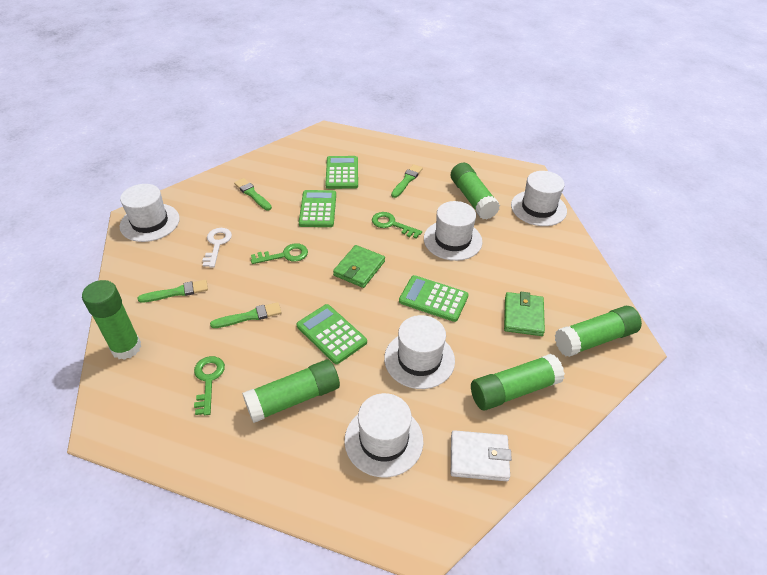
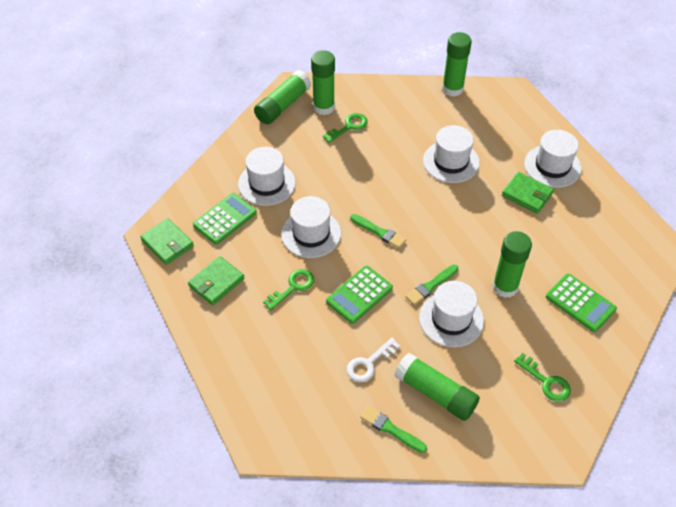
green brush: [138,280,208,303] [210,302,281,328] [234,178,272,210] [391,164,423,198] = 4 -> [350,214,406,249] [360,406,427,453] [405,264,458,305] = 3
green calculator: [297,304,367,364] [299,190,336,227] [325,156,358,189] [399,275,469,322] = 4 -> [193,193,257,245] [326,266,393,324] [546,274,617,332] = 3
green wallet: [333,245,385,288] [504,292,545,336] = 2 -> [140,218,194,265] [188,256,244,305] [502,172,554,214] = 3
white wallet: [451,430,512,481] = 1 -> none = 0

